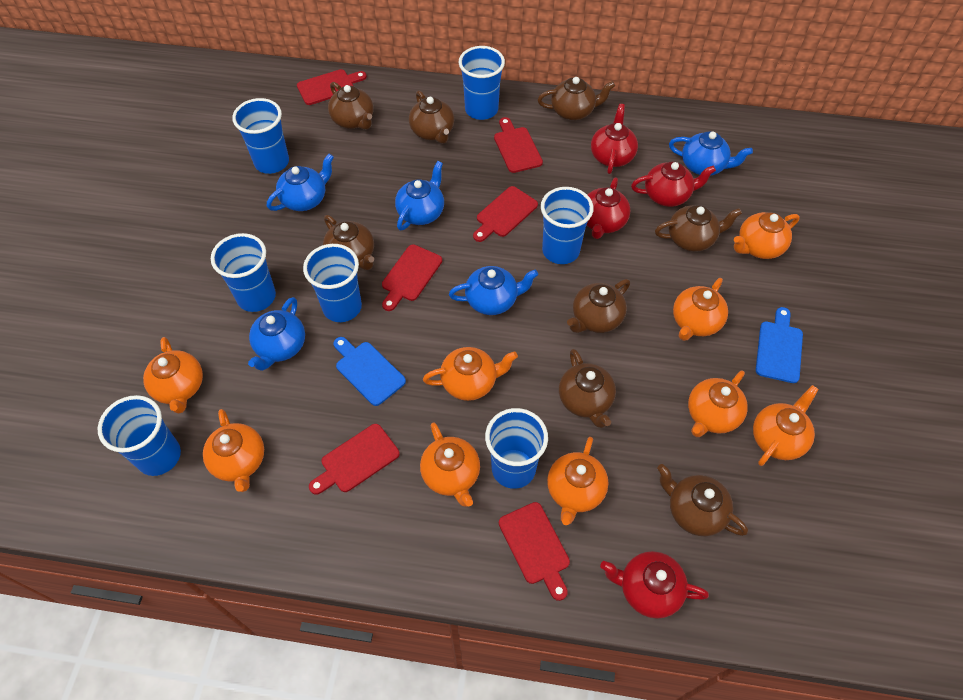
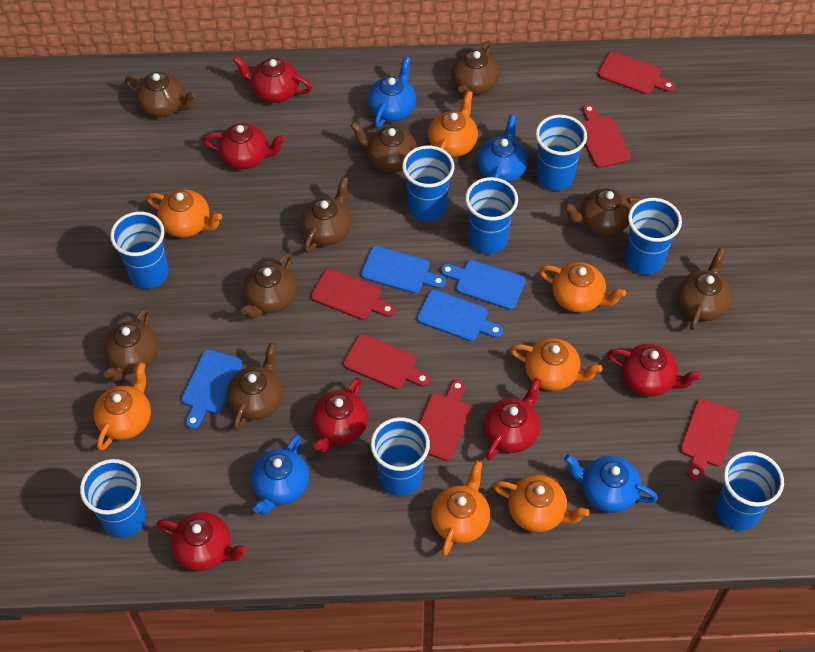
blue cup: [97,395,181,476] [211,233,276,312] [232,98,289,174] [303,244,362,322] [459,46,505,120] [485,408,548,489] [541,187,594,264] = 7 -> [80,459,146,538] [110,211,169,289] [371,417,430,496] [402,145,454,222] [465,177,518,254] [536,115,587,191] [625,198,682,275] [716,451,784,531] = 8
blue cutting board: [333,337,406,406] [756,307,803,383] = 2 -> [181,349,243,429] [361,246,446,294] [417,290,503,341] [441,260,525,310] = 4
blue teapot: [248,297,305,371] [267,154,334,211] [395,161,444,231] [449,266,538,315] [669,131,753,176] = 5 -> [251,434,309,515] [367,56,416,128] [477,115,528,183] [564,454,658,513] = 4
brown teapot: [323,215,374,270] [328,82,374,130] [409,91,454,144] [538,77,615,120] [559,349,616,428] [567,279,630,333] [655,205,742,252] [657,464,748,536] = 8 -> [103,307,159,382] [125,72,197,117] [227,343,283,431] [241,252,297,319] [300,177,352,253] [350,122,417,173] [451,41,500,99] [563,188,643,236] [677,248,732,330] = 9
orange teapot: [143,337,203,413] [203,409,264,492] [420,422,480,507] [423,347,518,401] [547,437,609,525] [673,278,728,341] [688,370,748,437] [734,212,800,259] [753,385,819,466] = 9 -> [93,362,151,451] [146,189,222,238] [428,91,478,157] [431,461,490,556] [493,475,589,532] [510,338,602,391] [539,262,626,313] = 7
red teapot: [587,177,631,239] [591,104,638,174] [600,551,709,619] [631,162,716,207] = 4 -> [157,512,247,571] [203,123,285,169] [233,56,312,103] [312,377,368,453] [483,378,541,460] [607,344,701,397] = 6

